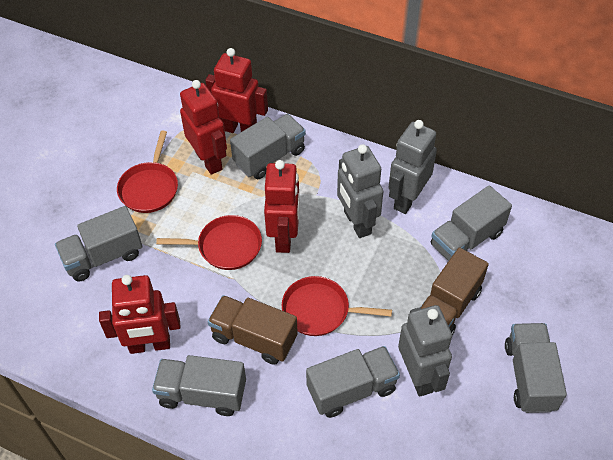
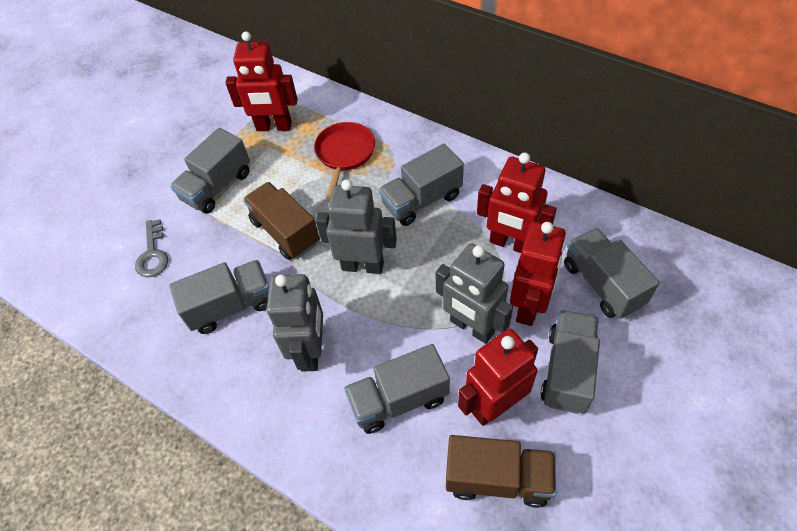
grey key: none = 0 -> [135,219,168,277] = 1
red pan: [117,131,178,213] [156,215,262,270] [282,276,392,336] = 3 -> [314,122,375,198] = 1

